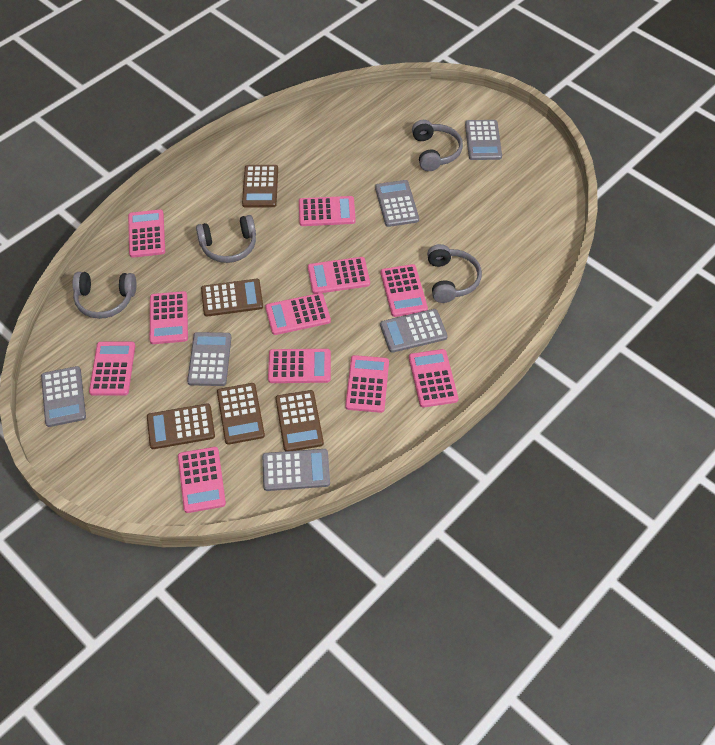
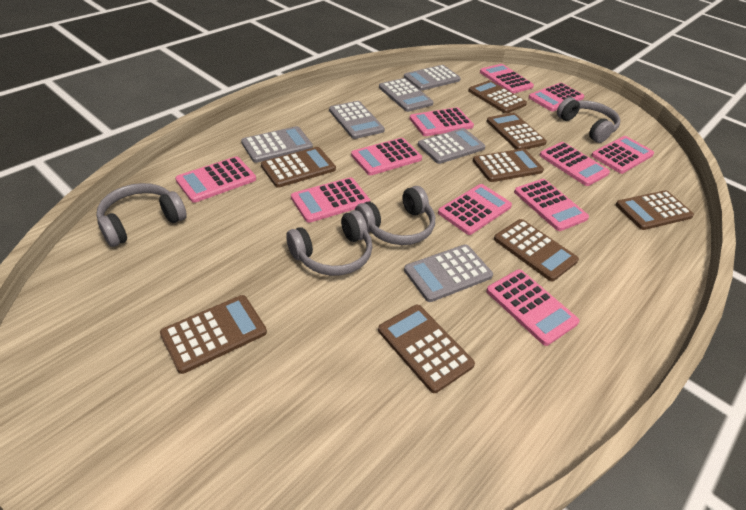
brown calculator: [147,403,215,449] [201,279,263,317] [217,383,265,445] [242,165,278,207] [275,390,324,451] = 5 -> [160,295,267,374] [261,147,336,188] [378,305,475,393] [468,80,527,114] [473,148,544,182] [487,113,547,150] [494,219,579,281] [615,190,694,230] = 8

